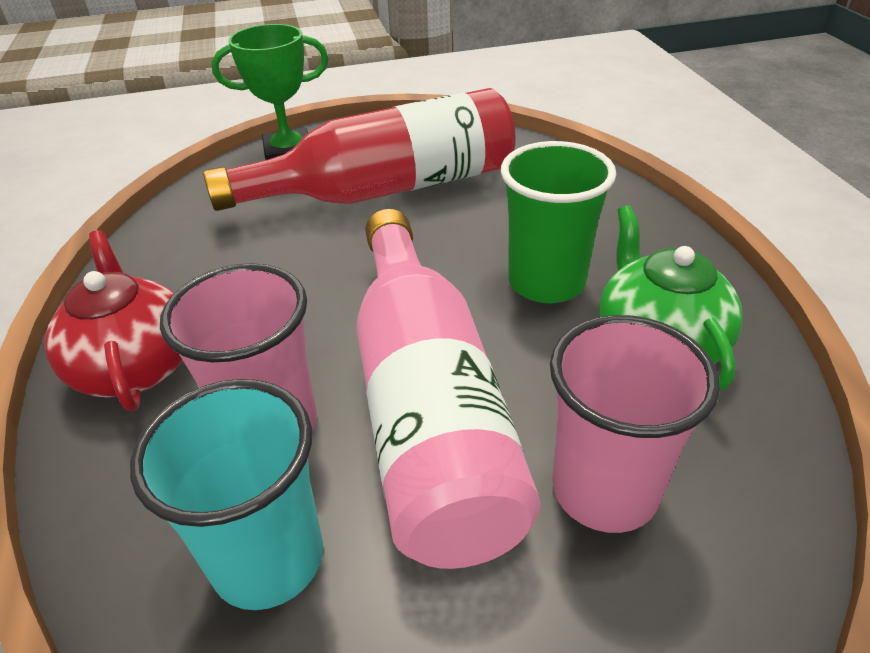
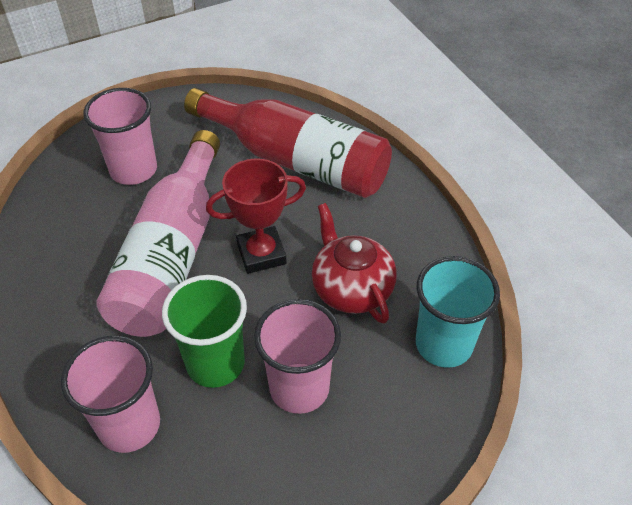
green teapot: [599,205,743,390] = 1 -> none = 0
green trophy: [211,24,329,160] = 1 -> none = 0
pink cup: [160,263,317,431] [550,315,720,533] = 2 -> [61,336,160,453] [83,88,157,185] [254,299,341,414] = 3
red trophy: none = 0 -> [206,159,306,274] = 1

